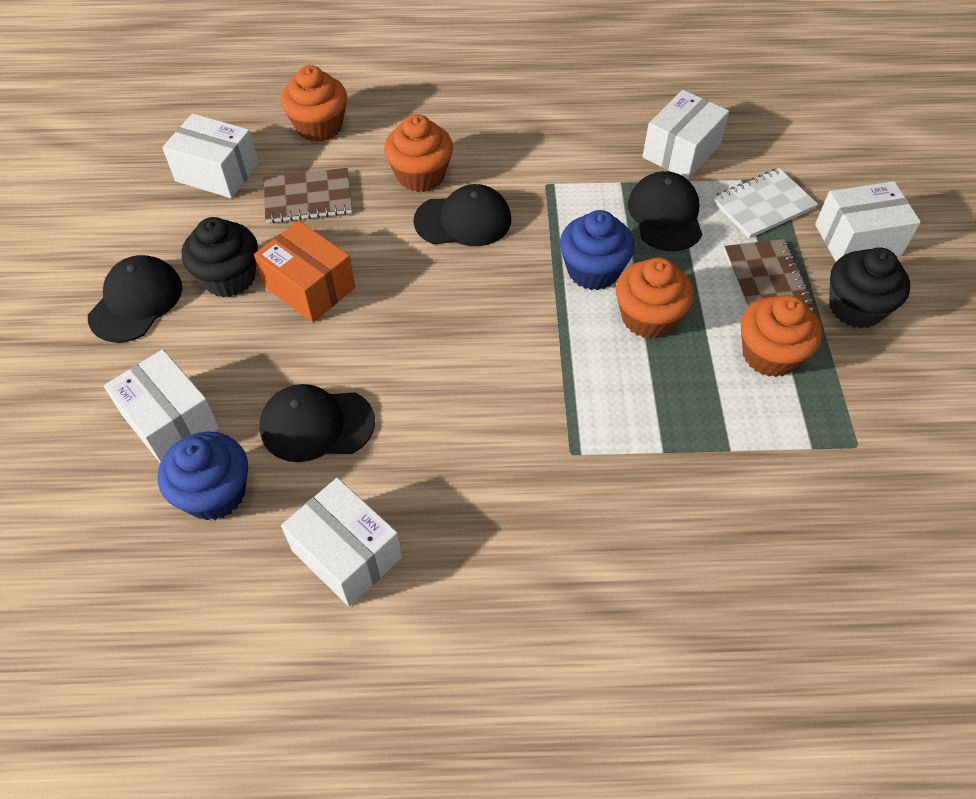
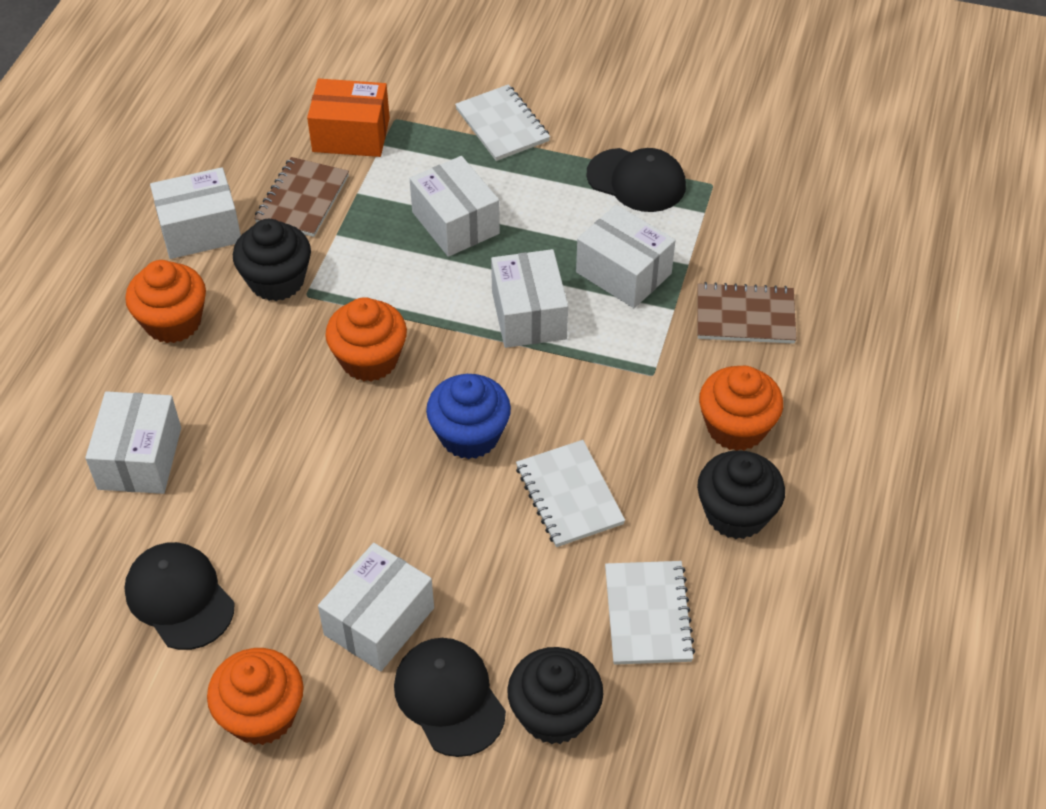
black cap: [88,255,183,343] [260,384,375,462] [413,184,511,246] [628,171,702,251] = 4 -> [124,542,235,650] [394,638,506,757] [586,148,686,212] = 3
black cupcake: [182,217,258,297] [829,247,910,328] = 2 -> [233,219,311,301] [507,647,603,745] [697,450,785,539] = 3
blue cupcake: [158,431,248,521] [560,210,635,290] = 2 -> [426,374,511,459] = 1
white box: [104,349,220,462] [162,113,259,198] [281,478,402,606] [642,90,729,180] [815,181,921,262] = 5 -> [85,391,181,494] [150,167,241,259] [318,543,434,672] [410,156,500,257] [491,249,568,348] [576,205,675,308] = 6
white notebook: [712,168,818,239] = 1 -> [455,84,550,161] [516,440,625,547] [605,561,695,665] = 3

